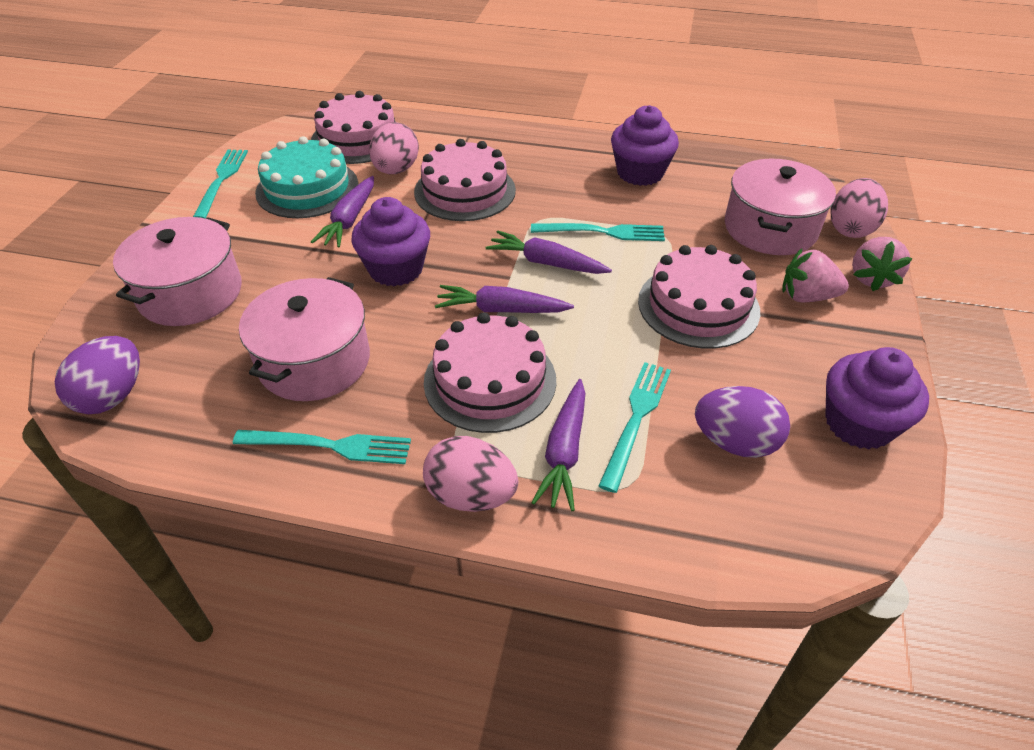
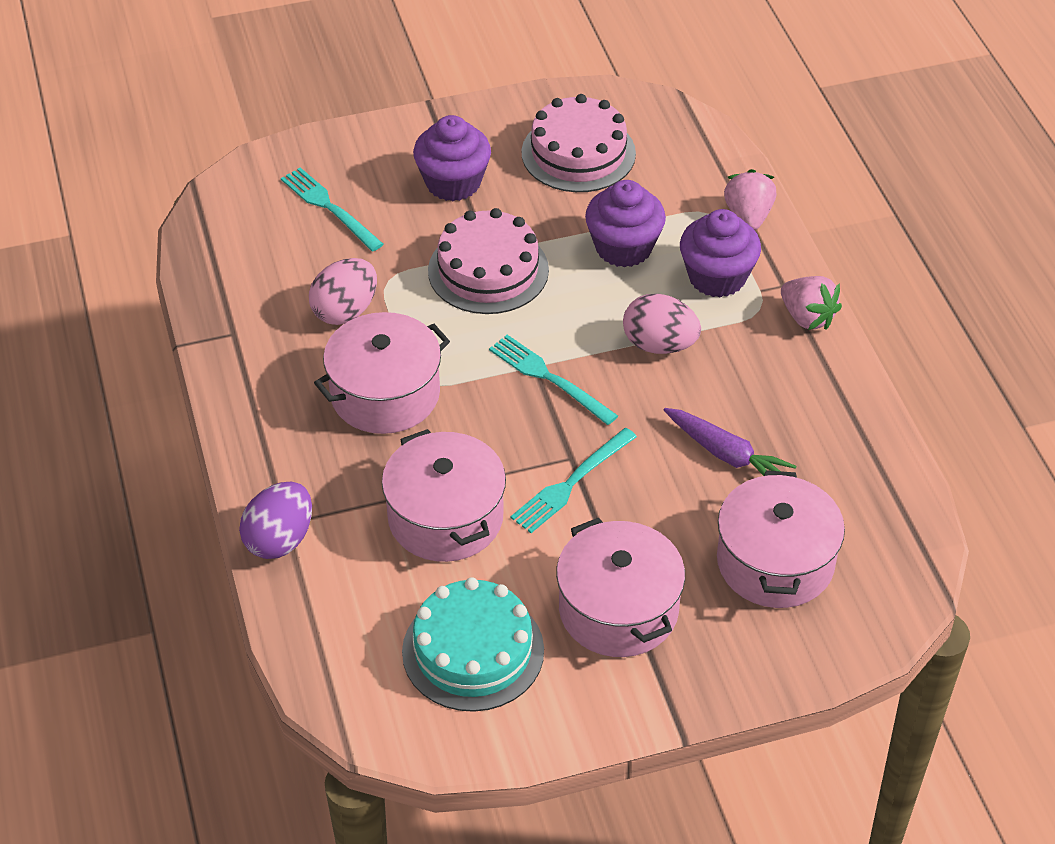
pink cake: [311,91,395,164] [414,139,516,221] [424,312,556,433] [638,245,760,349] = 4 -> [428,208,549,314] [522,94,636,192] = 2
pink egg: [369,122,419,174] [423,436,518,512] [831,178,888,238] = 3 -> [309,258,377,325] [623,294,701,354] = 2
pink pot: [113,217,242,326] [239,277,370,401] [725,159,836,255] = 3 -> [314,312,450,434] [382,429,506,562] [556,518,685,657] [717,471,845,608] = 4
purple carrot: [311,176,374,248] [435,285,574,313] [486,231,612,274] [531,379,586,511] = 4 -> [664,408,797,476] = 1
purple egg: [55,336,140,414] [695,386,790,458] = 2 -> [239,482,312,559] = 1
turquoise fork: [193,150,248,219] [233,430,411,464] [531,223,665,241] [599,362,671,493] = 4 -> [281,168,384,251] [489,335,618,425] [511,428,637,533] = 3

